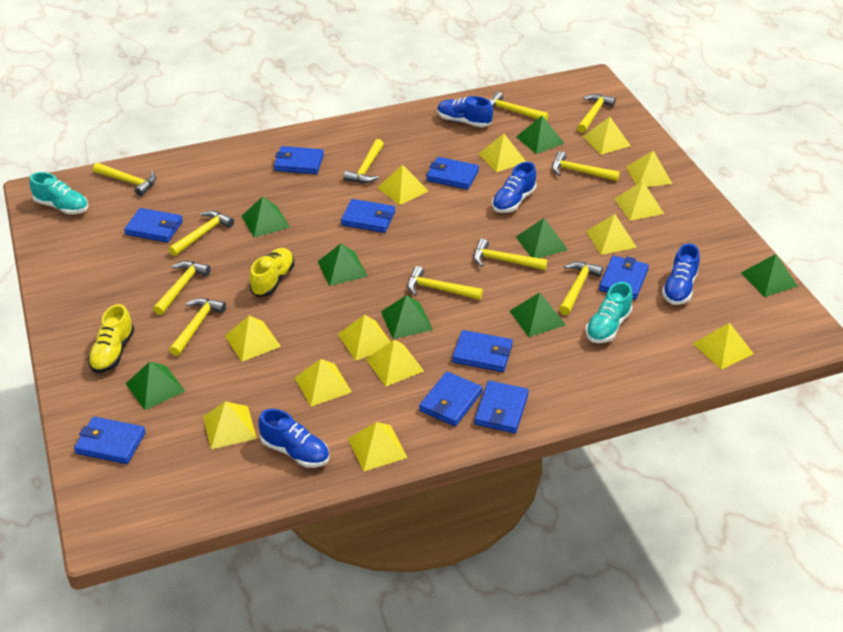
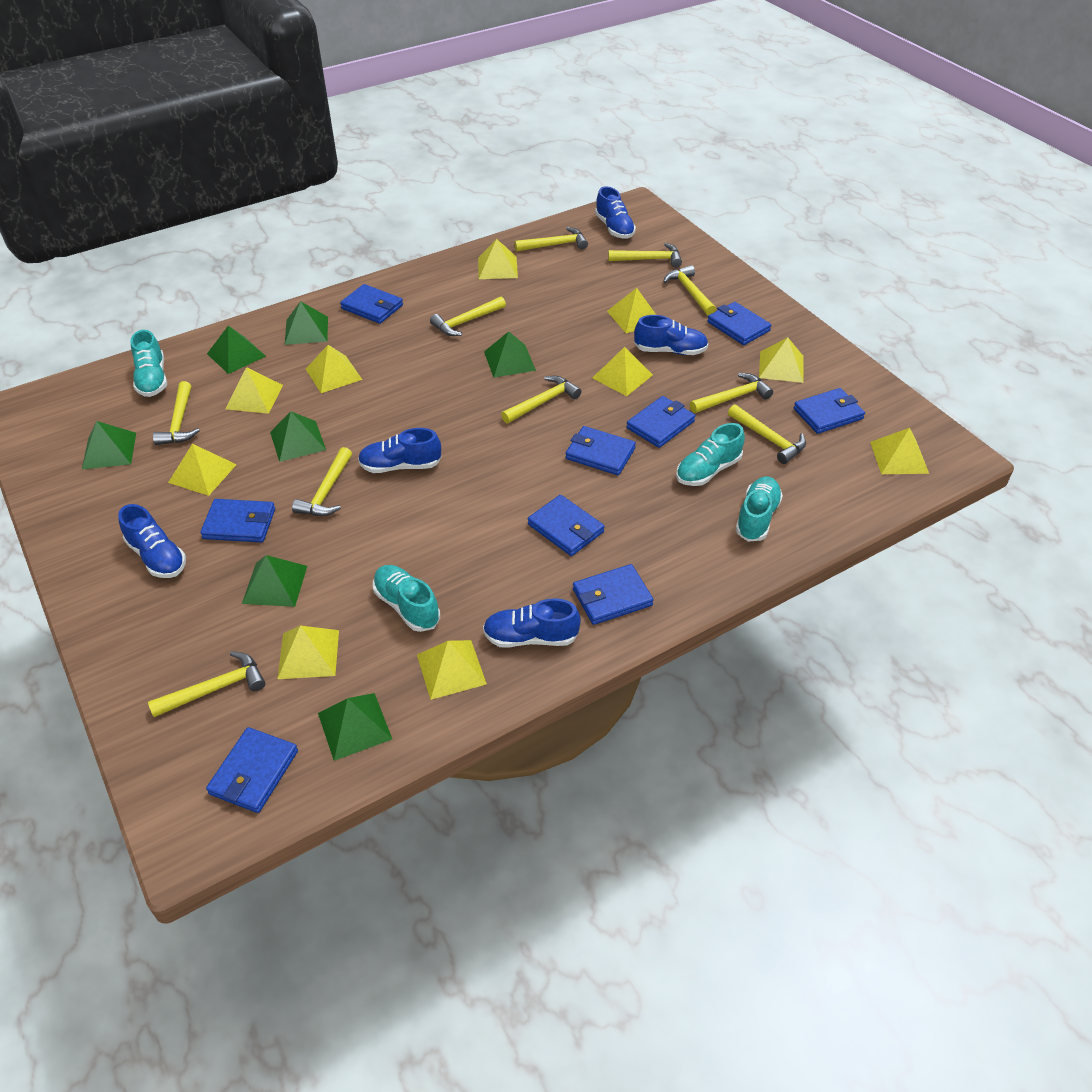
blue shoe: [258,409,329,468] [437,96,493,127] [492,162,537,213] [662,243,700,305] = 4 -> [118,504,186,578] [358,428,441,473] [483,598,581,648] [595,186,636,239] [634,315,708,355] = 5
green pyramid: [126,361,185,410] [242,196,290,238] [318,244,368,286] [381,295,433,339] [510,292,565,337] [516,116,564,154] [516,218,568,258] [741,254,798,297] = 8 -> [82,421,136,469] [207,326,266,374] [242,555,307,607] [270,411,326,462] [285,301,328,345] [318,693,392,761] [484,332,536,378] = 7
turquoise shoe: [30,172,88,214] [586,282,633,343] = 2 -> [131,330,167,397] [373,565,440,632] [676,423,745,486] [735,476,783,541] = 4
yellow hammer: [93,163,156,196] [153,261,211,315] [169,211,234,256] [169,298,226,356] [344,139,384,183] [407,266,483,300] [474,239,548,270] [490,92,549,121] [552,151,620,181] [559,261,603,315] [577,94,616,133] = 11 -> [148,651,265,717] [153,381,200,445] [292,447,352,516] [430,296,506,336] [501,376,581,423] [515,227,588,252] [608,243,682,267] [663,265,716,315] [690,373,773,413] [728,404,806,464] = 10
yellow pyramid: [203,401,257,449] [225,316,281,362] [294,359,352,407] [338,315,390,361] [348,422,408,472] [366,339,424,387] [377,164,429,205] [479,134,526,172] [583,117,631,155] [586,214,637,255] [614,181,664,221] [626,151,672,187] [693,323,754,370] = 13 -> [168,444,237,496] [225,367,283,414] [277,625,339,679] [306,345,362,393] [417,640,487,700] [478,239,518,279] [592,347,653,396] [607,288,656,333] [759,337,804,383] [870,428,929,474] = 10
yellow shoe: [88,304,134,373] [249,248,295,297] = 2 -> none = 0

